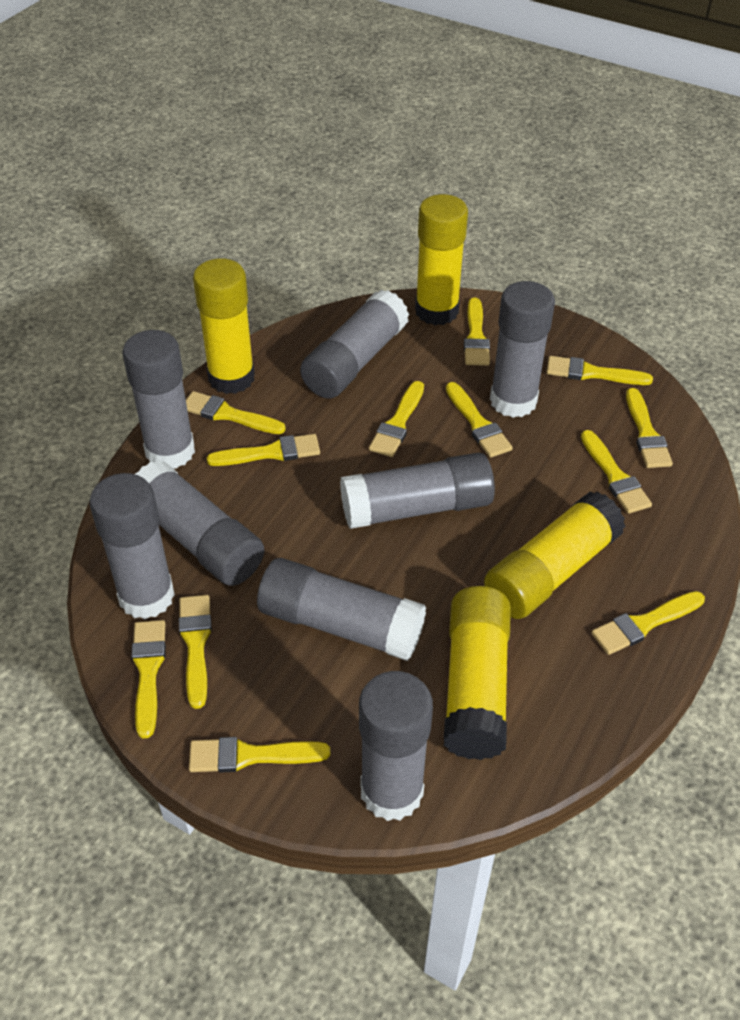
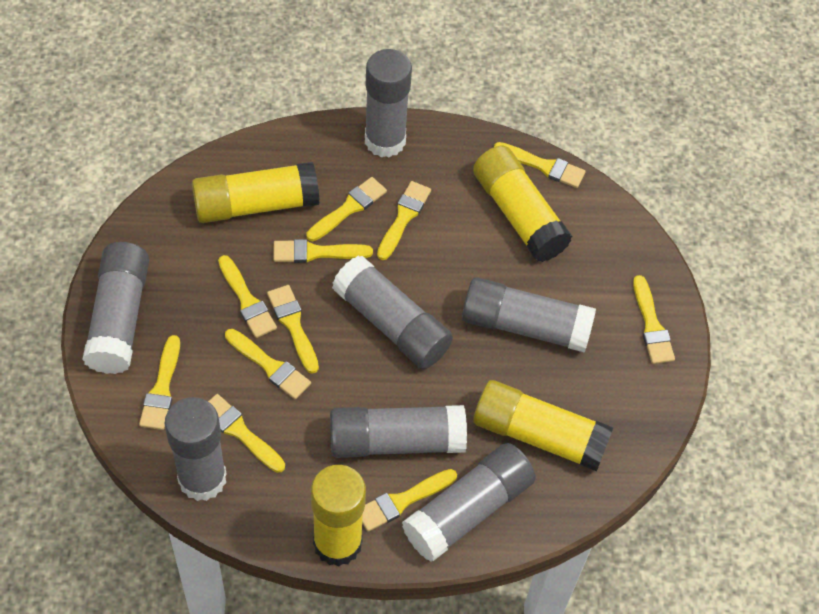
grey glue stick: [90,473,175,619] [122,330,195,469] [135,460,264,586] [257,558,426,661] [300,290,409,399] [340,453,495,529] [359,671,433,821] [490,281,555,418] = 8 -> [82,242,149,374] [164,397,227,501] [330,405,467,458] [332,256,453,369] [365,49,412,158] [402,443,536,562] [462,277,596,353] = 7
yellow brush: [131,620,166,738] [179,595,212,709] [186,391,286,434] [189,737,330,773] [207,434,320,466] [369,381,424,457] [446,382,513,458] [464,298,490,366] [547,356,653,385] [581,430,652,514] [591,591,705,655] [626,388,673,468] = 12 -> [139,335,180,430] [208,394,285,473] [218,255,277,338] [225,329,311,399] [267,285,319,374] [273,239,373,263] [307,177,387,241] [362,469,457,532] [377,181,431,260] [494,142,586,188] [633,275,675,364] = 11

